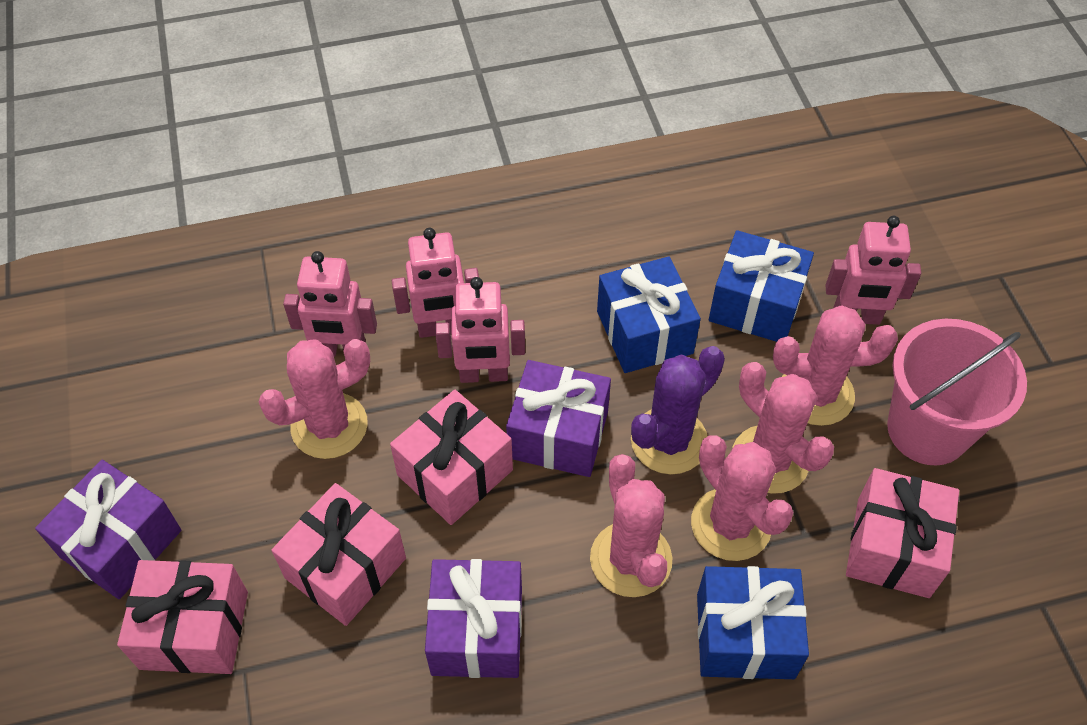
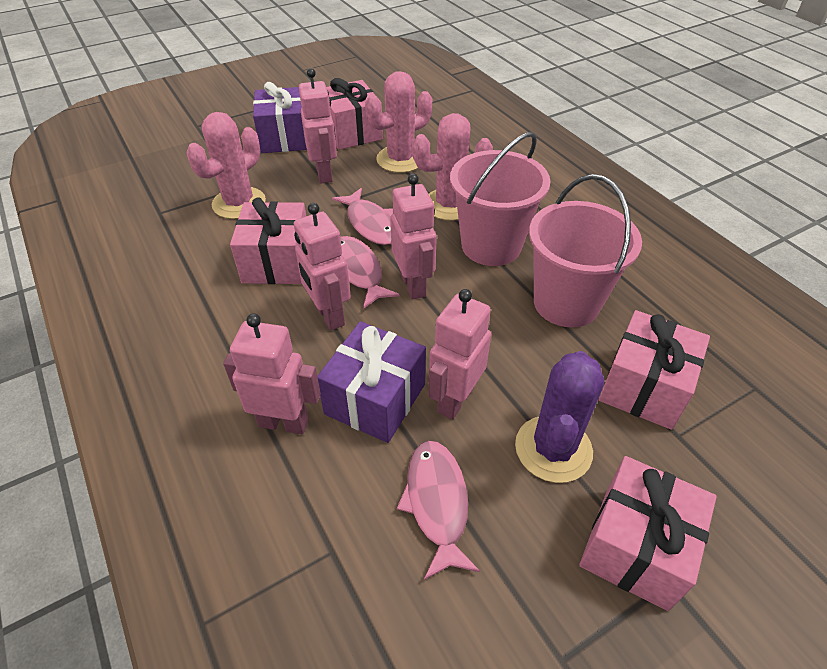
blue gift: [597,256,701,373] [697,566,809,679] [709,230,814,342] = 3 -> none = 0
pink bucket: [887,319,1027,466] = 1 -> [450,132,551,266] [529,174,642,327] = 2
pink cactus: [259,339,370,459] [590,454,672,597] [691,435,794,561] [732,362,834,494] [773,306,898,426] = 5 -> [187,112,266,219] [365,71,432,173] [412,113,493,221] = 3
pink fish: none = 0 -> [332,188,393,245] [340,236,400,309] [397,440,480,580] = 3
pink robot: [283,251,377,357] [392,228,479,338] [435,277,525,383] [825,216,921,325] = 4 -> [223,314,321,434] [294,203,351,331] [299,68,337,183] [390,174,437,300] [429,289,491,420] = 5
purple gift: [35,460,181,599] [425,559,522,678] [506,360,611,477] = 3 -> [253,82,307,153] [317,321,426,443] = 2

